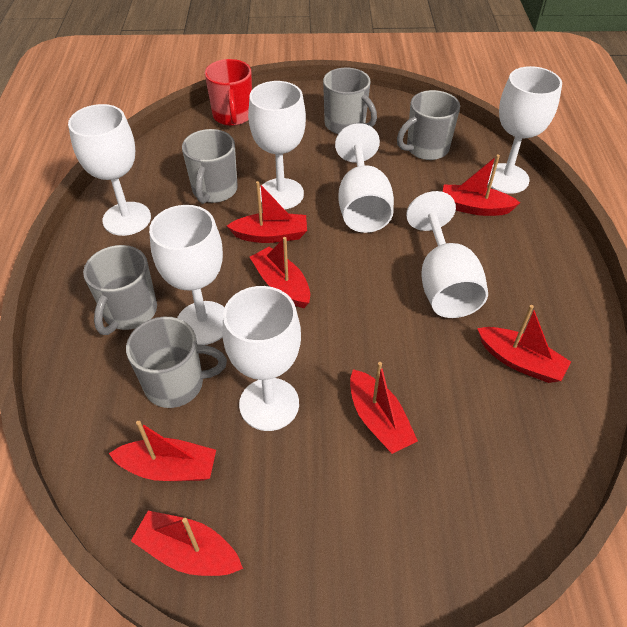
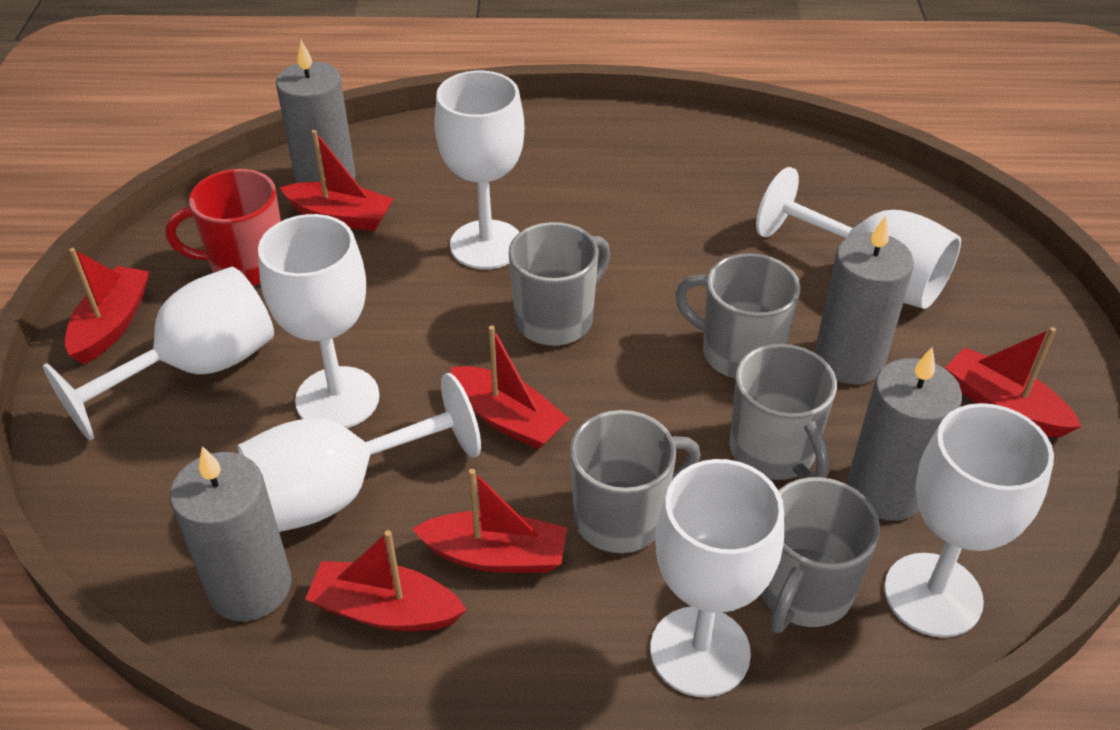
grey candle: none = 0 -> [170,446,292,621] [276,40,356,183] [814,216,914,384] [847,347,962,521] = 4
red boat: [109,421,216,481] [131,511,243,576] [227,181,307,243] [250,237,310,308] [350,362,418,454] [443,154,520,216] [477,305,571,383] = 7 -> [65,248,150,364] [280,130,394,231] [305,530,467,631] [412,469,567,573] [451,326,569,450] [945,327,1082,438] = 6

